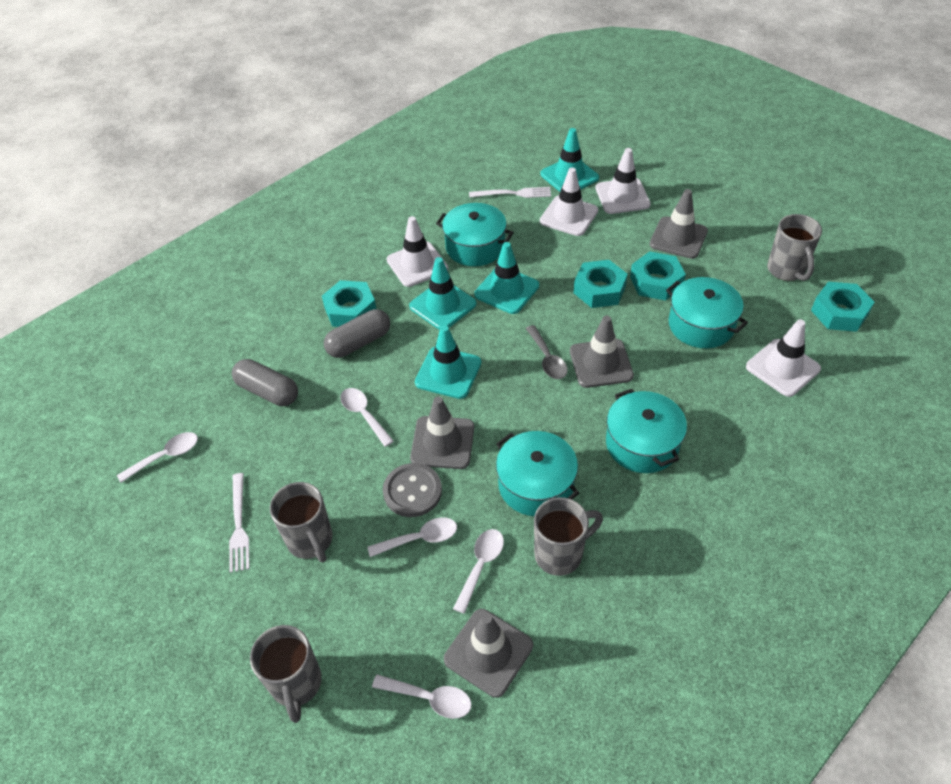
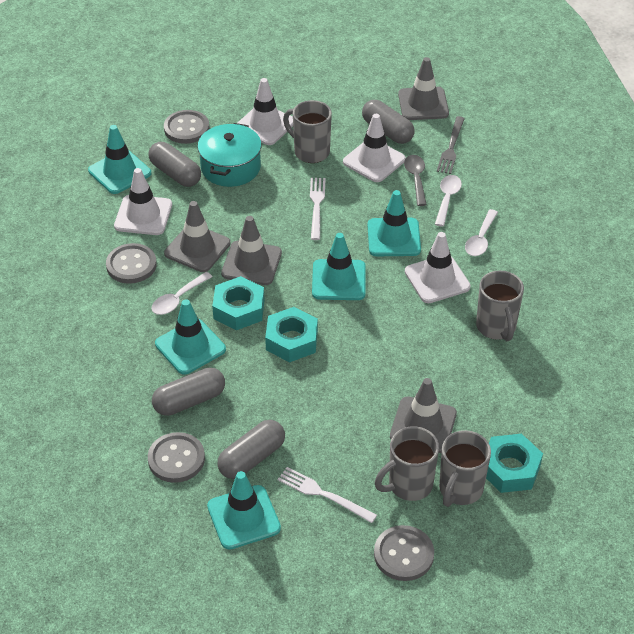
grey button: [383,463,442,517] = 1 -> [106,243,157,284] [148,432,205,483] [164,110,209,144] [374,525,434,581] = 4
grey capsule: [232,359,298,406] [324,309,390,358] = 2 -> [148,142,201,187] [152,368,225,416] [217,420,285,479] [362,100,414,144] = 4
grey fork: none = 0 -> [437,116,465,174] = 1
turquoise nut: [322,280,376,327] [573,260,628,308] [630,251,686,301] [811,282,875,332] = 4 -> [212,276,265,330] [265,307,318,362] [486,434,543,493] = 3
turquoise pot: [436,203,514,266] [496,431,579,516] [606,389,687,473] [666,277,748,348] = 4 -> [198,123,261,187] = 1
turquoise traffic cone: [409,257,477,330] [415,325,481,399] [474,242,539,314] [540,128,599,192] = 4 -> [88,125,151,194] [155,299,226,375] [207,471,281,550] [312,233,366,300] [368,190,421,256] = 5
white spoon: [117,432,198,483] [340,388,394,447] [367,517,457,557] [372,674,472,719] [453,529,504,614] = 5 -> [152,272,212,315] [435,175,462,227] [465,209,498,256] = 3

